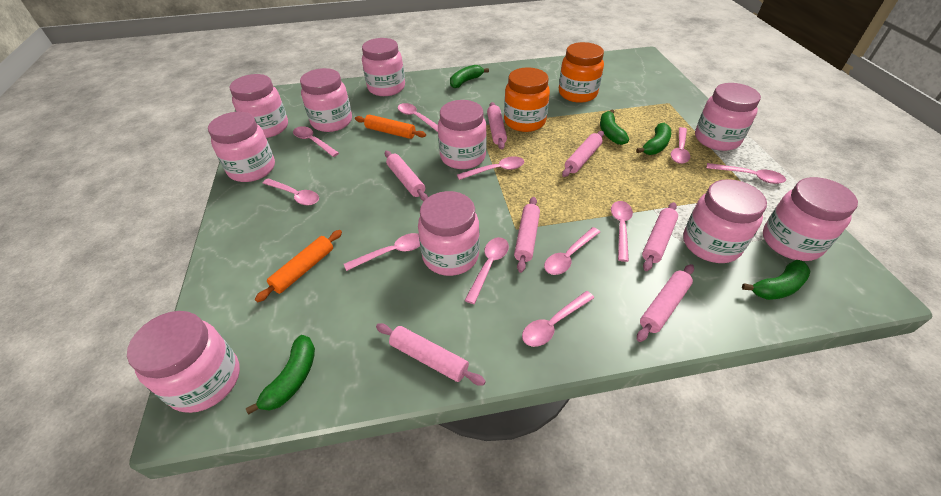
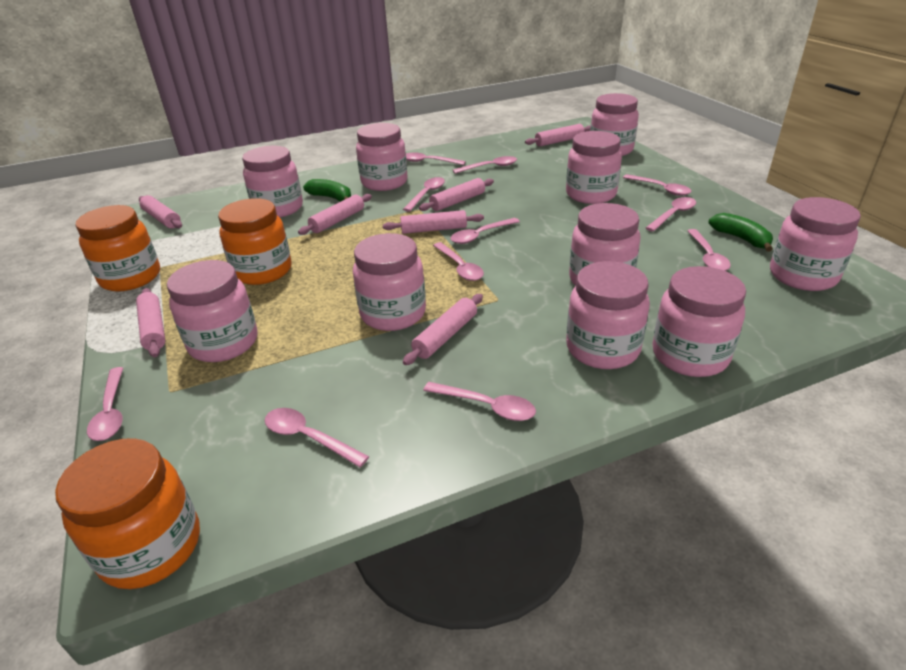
green banana: [246,335,315,415] [450,65,489,88] [600,110,629,145] [636,123,671,155] [742,260,811,300] = 5 -> [303,179,351,202] [709,213,773,252] = 2
orange jar: [504,67,550,132] [559,42,604,103] = 2 -> [55,438,200,589] [75,205,160,292] [218,198,292,285] = 3
orange rolling pin: [255,230,342,302] [355,114,426,139] = 2 -> none = 0

